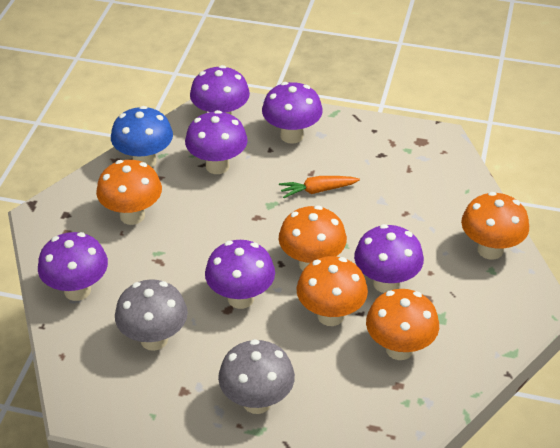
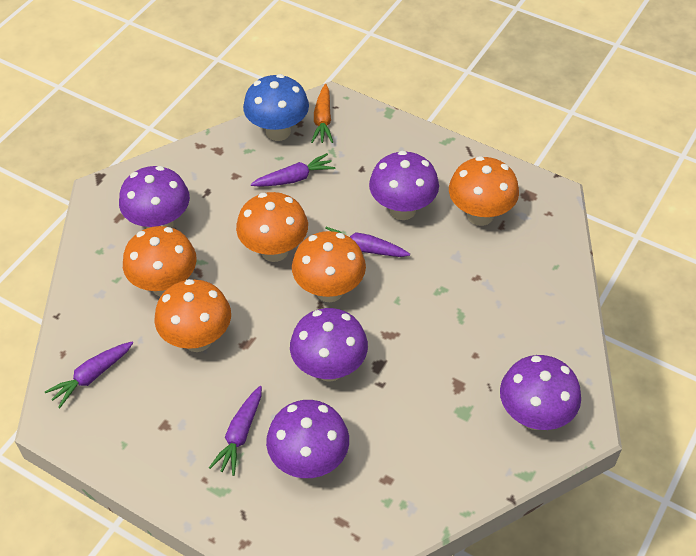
grey mushroom: [115,279,188,351] [218,339,295,414] = 2 -> none = 0
purple carrot: none = 0 -> [45,342,133,408] [209,386,262,476] [251,153,335,187] [325,227,410,257] = 4
purple mushroom: [38,232,108,301] [185,110,248,174] [190,65,250,115] [205,240,275,309] [262,82,323,144] [354,224,424,293] = 6 -> [119,166,190,228] [266,400,349,478] [290,308,368,382] [369,151,439,220] [500,355,581,430] = 5

